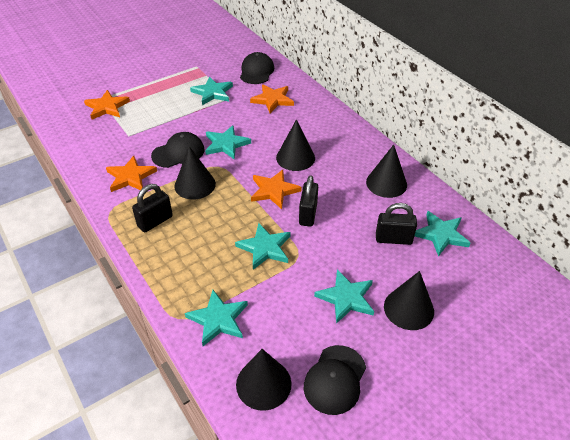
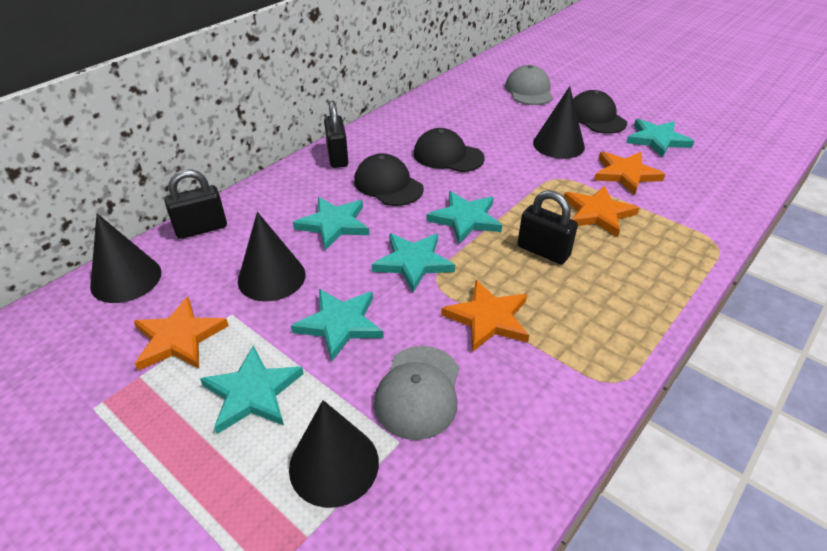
black cone: [175,146,216,199] [236,349,291,411] [276,119,315,171] [366,145,407,198] [384,271,434,330] = 5 -> [90,214,161,303] [238,212,306,302] [289,400,379,508] [533,86,585,159] = 4
grey cap: none = 0 -> [374,346,459,440] [505,65,553,105] = 2

